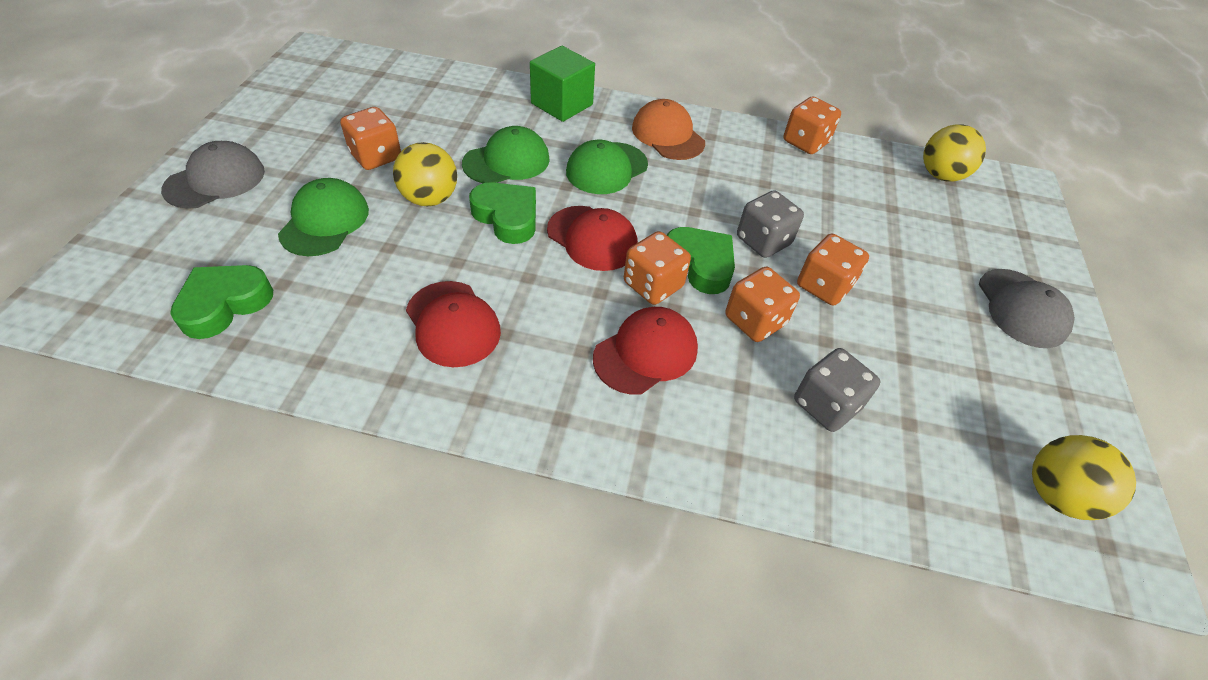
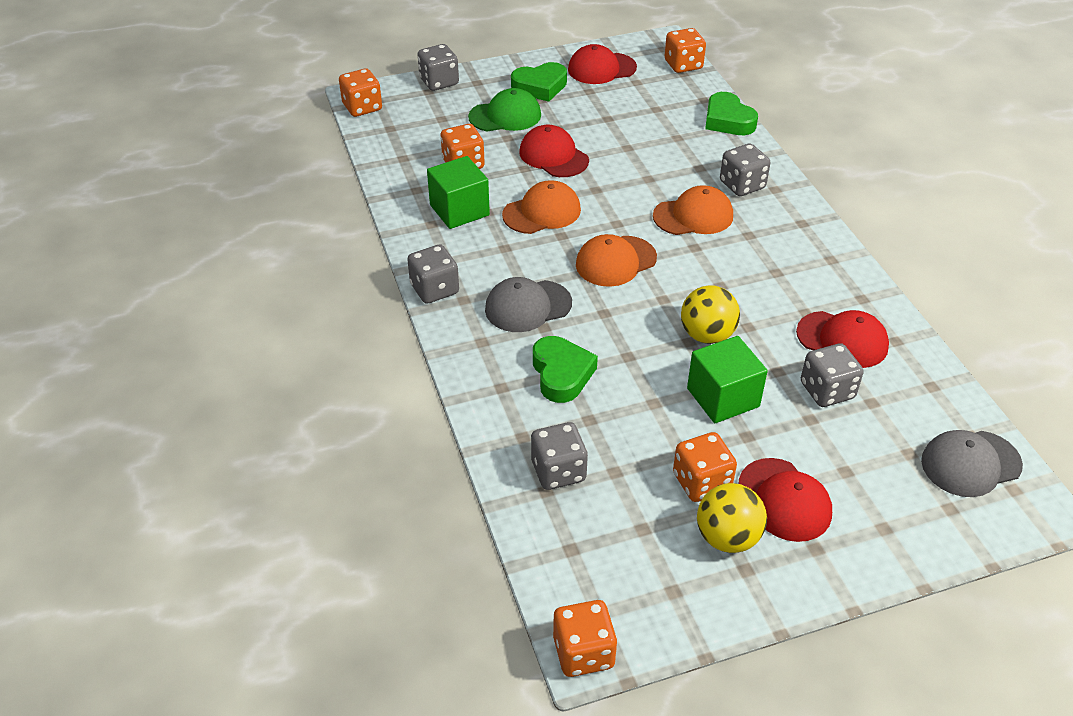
green cap: [278,178,369,256] [462,126,550,183] [566,140,648,194] = 3 -> [468,88,541,132] = 1
green cube: [530,46,595,122] = 1 -> [427,156,490,229] [687,336,768,423] = 2
grey dice: [737,190,804,258] [794,348,880,432] = 2 -> [407,244,459,304] [417,44,459,91] [531,422,588,490] [720,144,771,196] [801,343,864,407] = 5
orange cap: [632,99,705,160] = 1 -> [502,180,581,234] [576,234,657,287] [653,185,733,235] = 3
red cap: [406,281,501,367] [547,206,638,271] [593,307,698,395] = 3 -> [519,125,589,177] [568,44,637,84] [739,458,832,542] [796,310,889,368] = 4
yellow ball: [393,142,457,206] [923,124,986,182] [1032,435,1136,520] = 3 -> [681,285,740,344] [697,483,767,553] = 2

